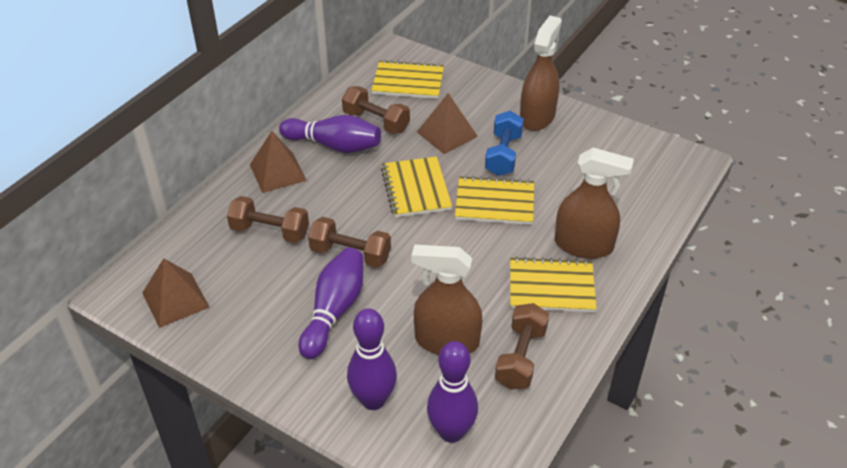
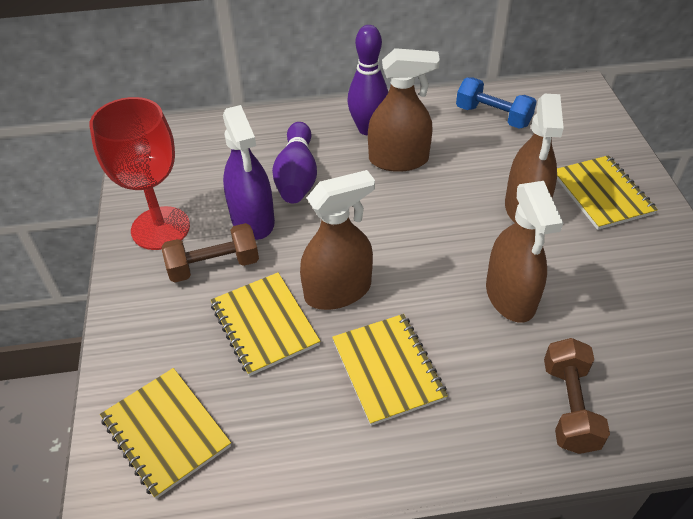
brown dumbbell: [227,196,309,243] [308,217,391,268] [342,86,410,134] [495,303,549,389] = 4 -> [162,223,259,283] [544,338,610,454] = 2
brown pyramid: [142,258,210,328] [250,131,307,193] [417,93,478,154] = 3 -> none = 0
brown spray bottle: [411,245,482,355] [520,16,562,131] [555,148,634,259] = 3 -> [300,170,375,310] [368,48,440,172] [486,181,563,323] [505,94,564,223] = 4
purple bowling pin: [279,115,381,153] [298,247,364,359] [347,309,397,410] [427,341,478,443] = 4 -> [272,122,317,203] [347,25,388,136] = 2
purple spray bottle: none = 0 -> [223,105,275,240] = 1
red goblet: none = 0 -> [89,97,190,250] = 1

